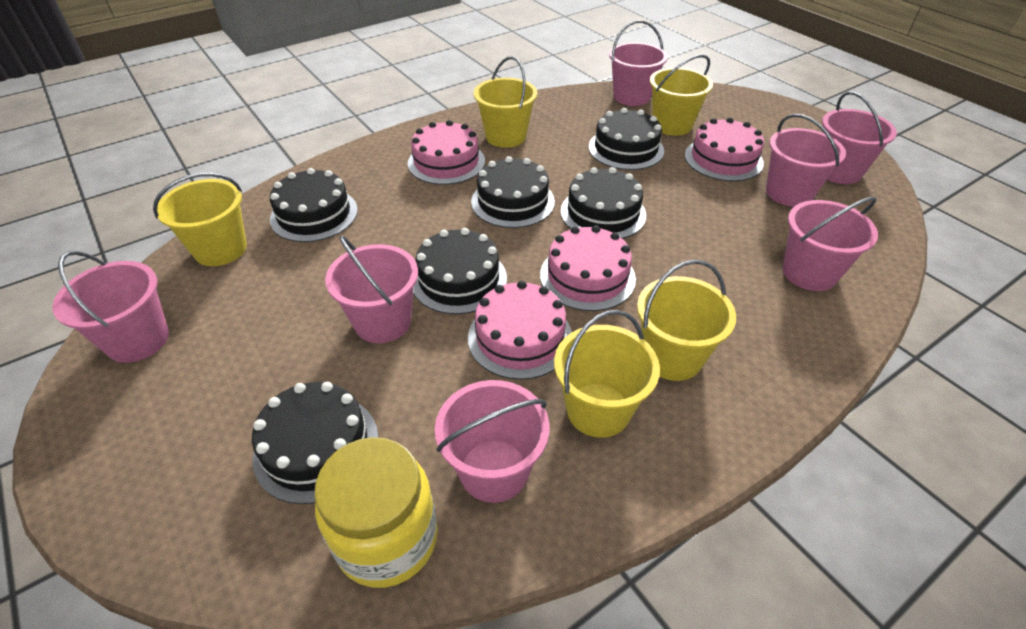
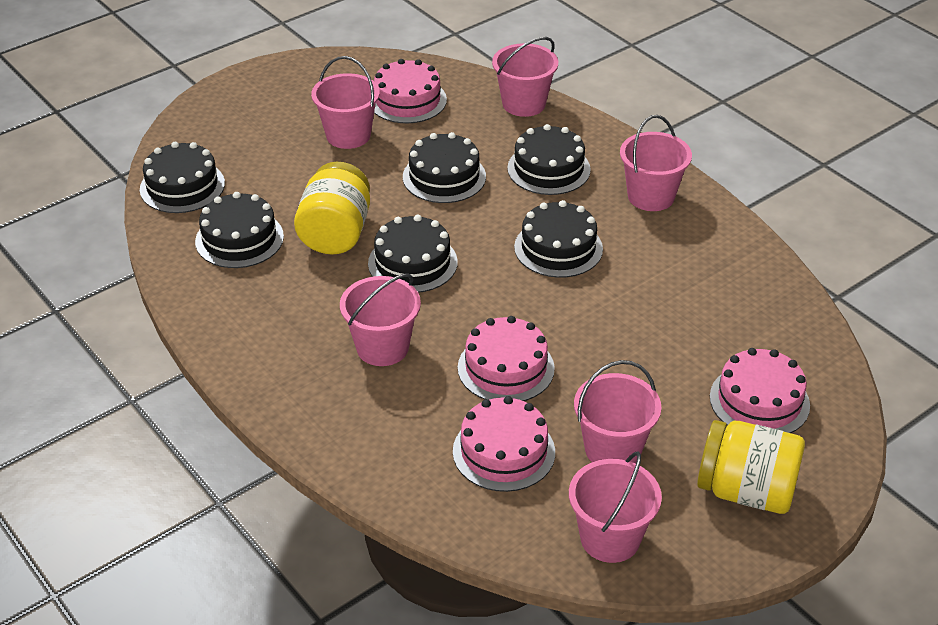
pink bucket: [52,251,169,363] [325,235,418,343] [435,380,549,503] [609,20,668,106] [766,114,846,207] [783,197,878,291] [822,91,897,184] = 7 -> [311,56,380,149] [340,273,421,366] [492,37,558,117] [569,452,662,563] [574,360,662,464] [620,115,692,211] = 6
yellow bucket: [153,173,247,266] [474,56,537,148] [554,310,660,438] [637,259,736,381] [650,54,713,136] = 5 -> none = 0
yellow jar: [314,437,438,588] = 1 -> [294,162,370,255] [697,420,805,514] = 2

